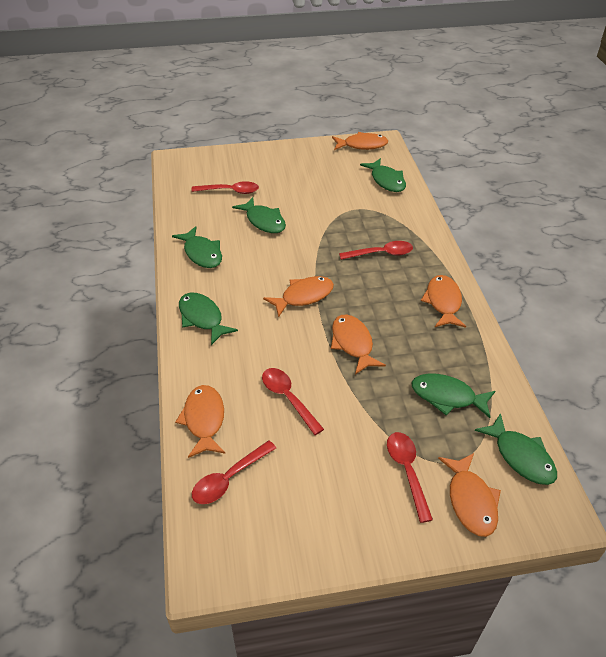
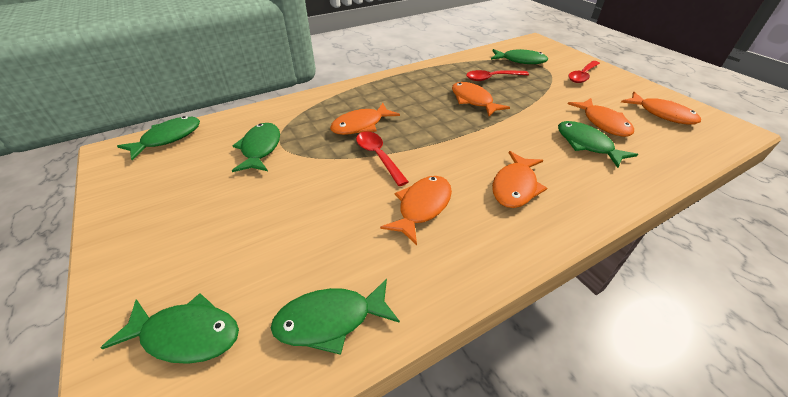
red spoon: [191,181,259,194] [192,440,276,504] [262,368,324,435] [339,241,413,260] [387,432,433,523] = 5 -> [356,131,409,186] [466,70,529,81] [568,61,600,83] = 3

